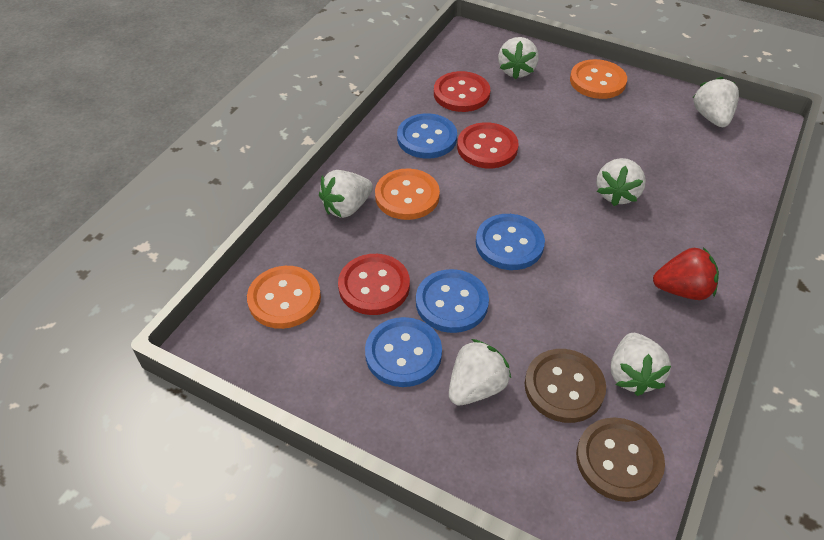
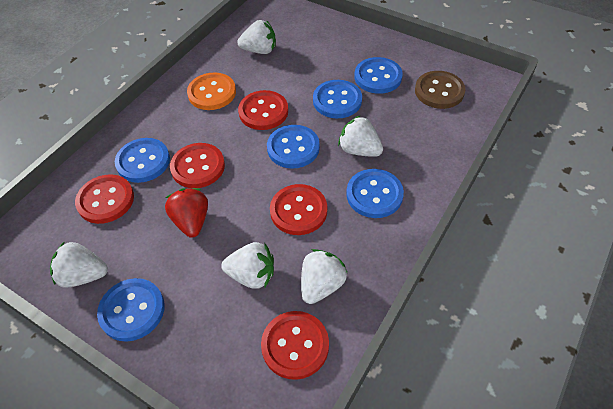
blue button: [365,317,442,387] [397,114,457,159] [416,269,489,333] [476,214,545,270] = 4 -> [97,278,165,342] [115,138,170,183] [267,125,320,168] [313,80,362,118] [346,169,404,218] [354,57,403,94] = 6
brown button: [525,349,606,423] [576,417,665,502] = 2 -> [415,71,466,109] = 1
orange button: [247,266,321,329] [375,168,440,220] [570,59,627,99] = 3 -> [187,73,236,110] = 1
red button: [338,254,410,315] [434,71,490,112] [457,122,519,168] = 3 -> [75,174,134,224] [170,143,225,188] [238,90,288,130] [261,311,329,380] [270,184,327,235] = 5
white strawberry: [319,170,373,218] [449,339,511,405] [498,37,539,79] [596,158,646,206] [611,333,671,396] [693,77,739,127] = 6 -> [50,241,108,288] [221,242,274,289] [237,20,276,54] [301,249,347,304] [338,115,383,157] = 5

